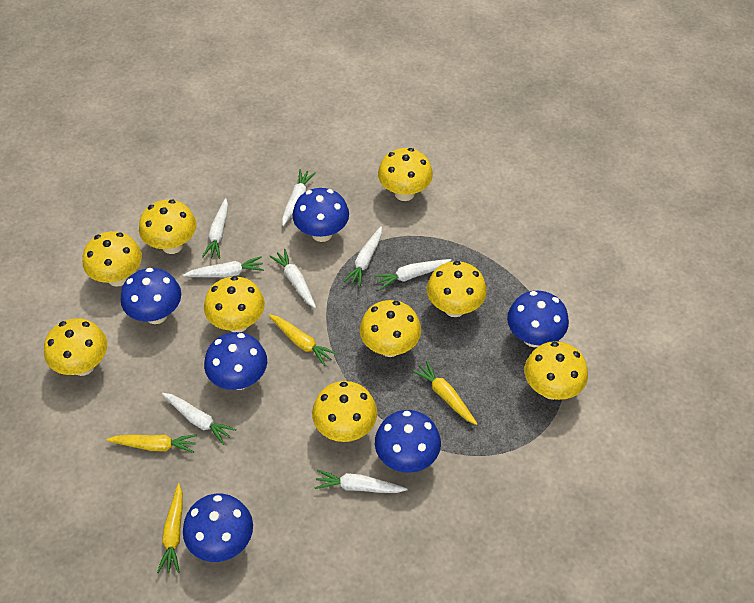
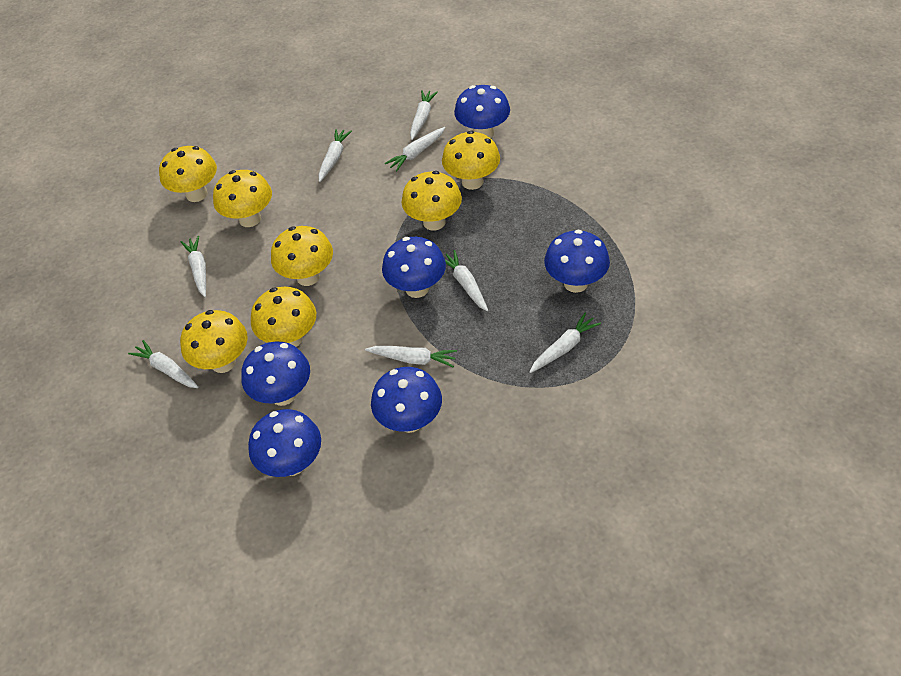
yellow carrot: [106,434,197,453] [157,483,183,573] [268,314,337,366] [412,361,477,425] = 4 -> none = 0
yellow mushroom: [44,318,107,376] [83,231,142,287] [139,200,196,254] [204,276,265,332] [312,381,377,442] [360,300,421,357] [378,148,433,201] [427,261,487,317] [524,341,588,400] = 9 -> [159,146,217,202] [180,310,248,373] [213,170,272,227] [251,287,316,347] [271,226,333,286] [401,171,462,230] [442,131,500,190] = 7

